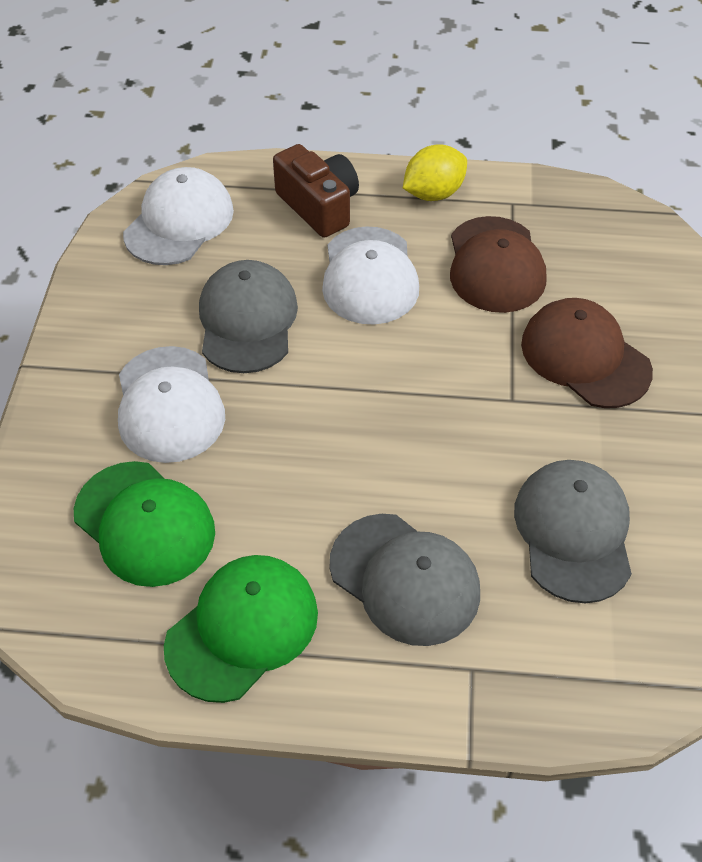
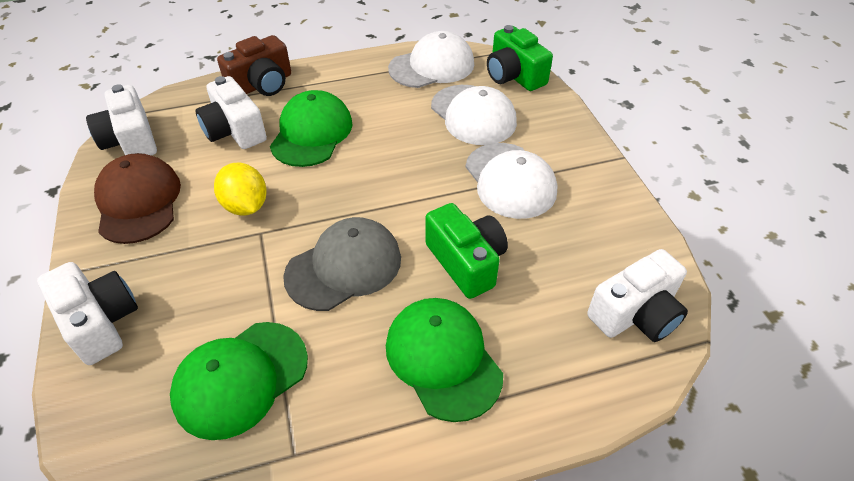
brown cap: [450,216,546,313] [521,298,653,408] = 2 -> [94,153,181,244] = 1
green camera: none = 0 -> [425,203,508,299] [487,25,553,91] = 2
green cap: [74,461,215,587] [164,555,318,703] = 2 -> [170,322,308,440] [270,90,353,167] [386,298,503,422] = 3
grey cap: [199,260,298,373] [330,514,480,646] [514,460,632,603] = 3 -> [283,217,401,311] = 1
white camera: none = 0 -> [37,262,138,365] [86,84,157,155] [195,76,267,149] [587,249,688,342] = 4

